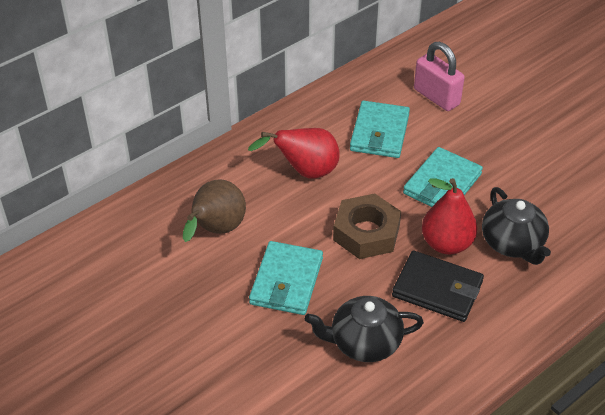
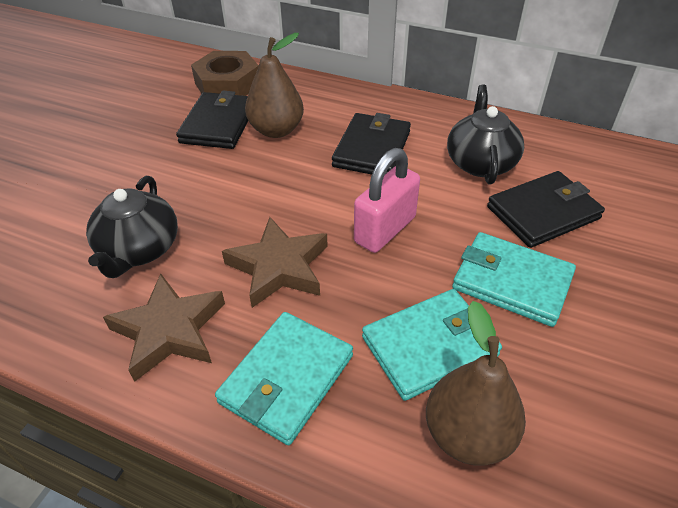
black wallet: [392,250,484,322] = 1 -> [176,91,248,149] [332,113,411,175] [487,171,605,248] = 3
brown pear: [183,179,246,242] = 1 -> [245,33,304,138] [426,301,526,466] = 2
brown star: none = 0 -> [103,273,225,382] [222,217,328,308] = 2
red pear: [248,128,340,178] [422,178,478,254] = 2 -> none = 0

